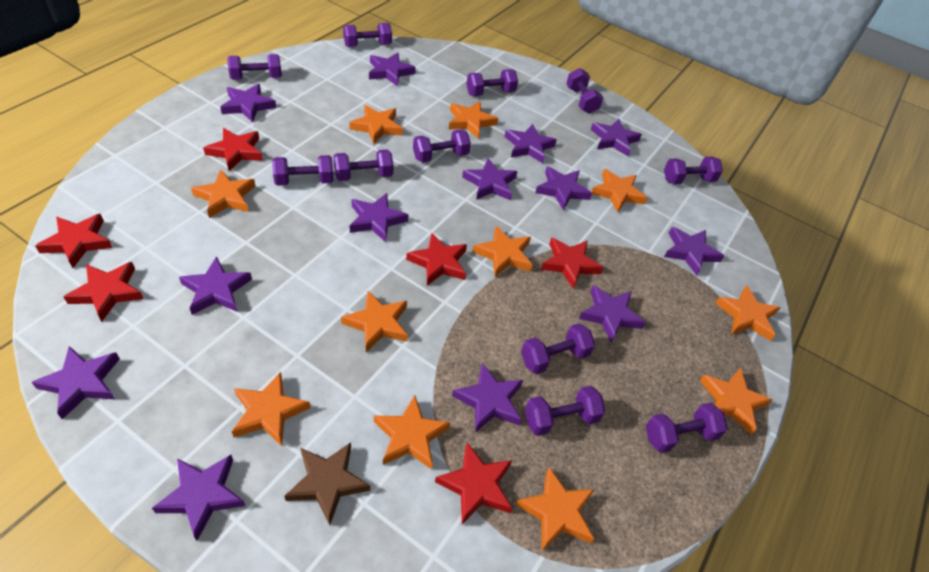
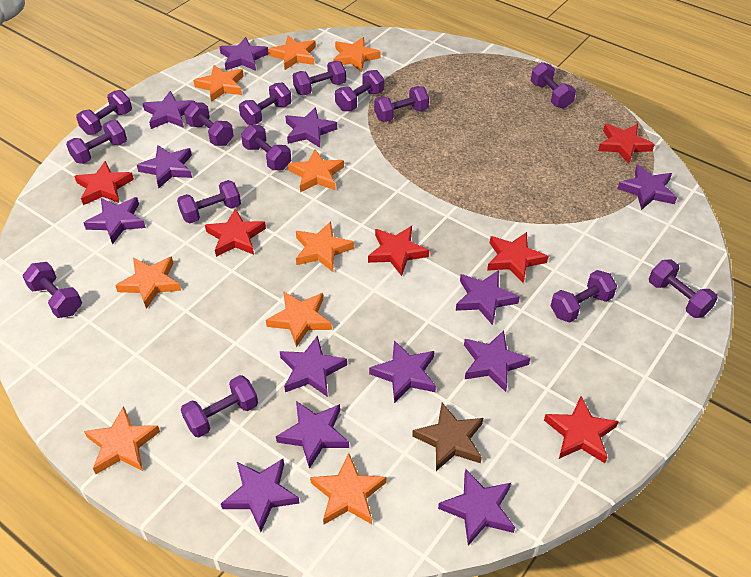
orange star: [191,169,256,218] [232,372,310,446] [341,290,408,352] [349,105,403,144] [374,395,450,469] [449,101,498,139] [473,226,532,277] [516,467,595,551] [591,169,647,213] [700,368,772,435] [715,285,781,341] = 11 -> [84,406,160,474] [115,256,181,309] [193,65,243,102] [266,291,332,347] [268,35,316,70] [288,150,344,192] [296,221,354,272] [310,453,386,524] [333,37,381,72] = 9
purple dumbbell: [227,54,282,80] [272,155,334,186] [334,149,394,181] [343,23,392,47] [413,130,471,163] [466,69,518,96] [521,323,595,374] [525,386,605,436] [566,68,603,114] [646,402,728,453] [664,157,723,184] = 11 -> [23,262,82,318] [66,120,127,164] [76,90,132,135] [177,180,241,223] [181,375,258,437] [184,102,234,146] [239,83,292,125] [241,125,291,170] [293,61,346,95] [335,70,384,111] [374,86,429,122] [531,62,576,109] [551,270,617,323] [649,260,718,318] = 14

